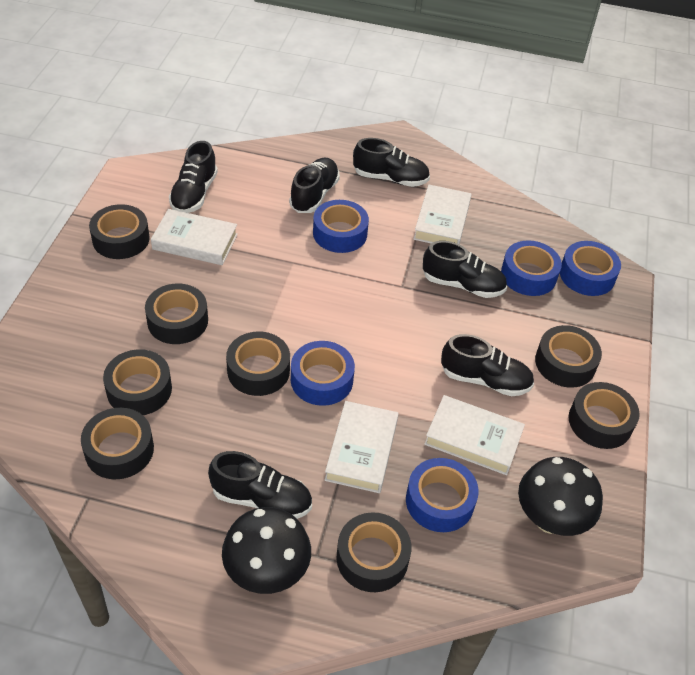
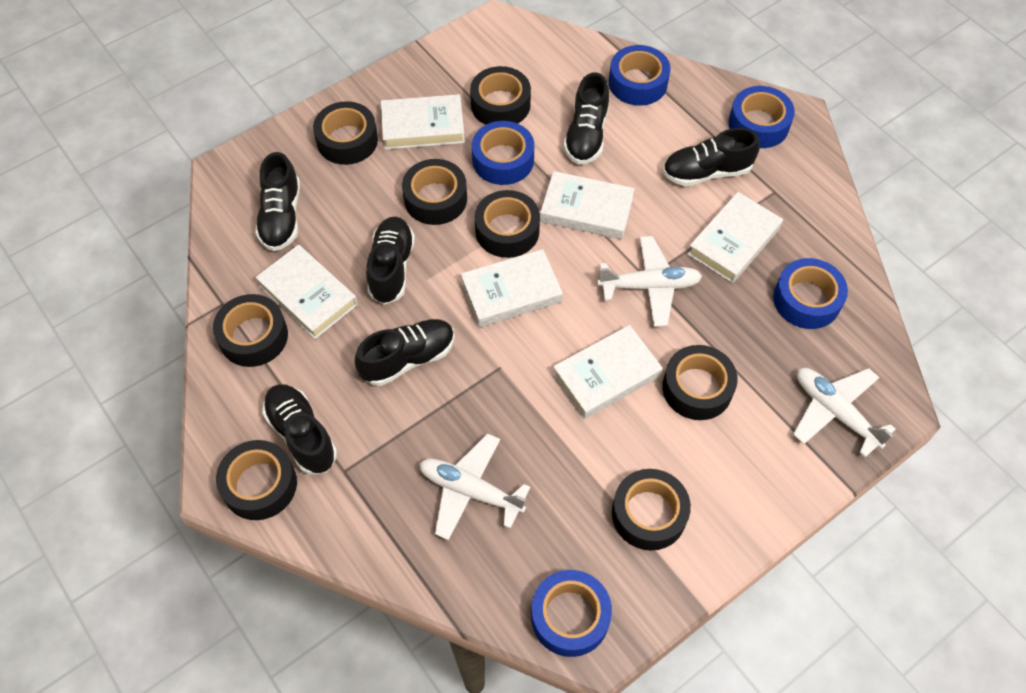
black mushroom: [222,507,311,594] [518,457,603,536] = 2 -> none = 0
white book: [151,209,238,265] [324,401,399,493] [413,184,472,244] [424,395,525,475] = 4 -> [255,245,358,339] [381,94,465,150] [461,249,563,327] [540,171,635,240] [553,325,663,419] [688,192,783,283] = 6
white plane: none = 0 -> [420,433,531,540] [597,236,702,327] [793,368,896,457] = 3

